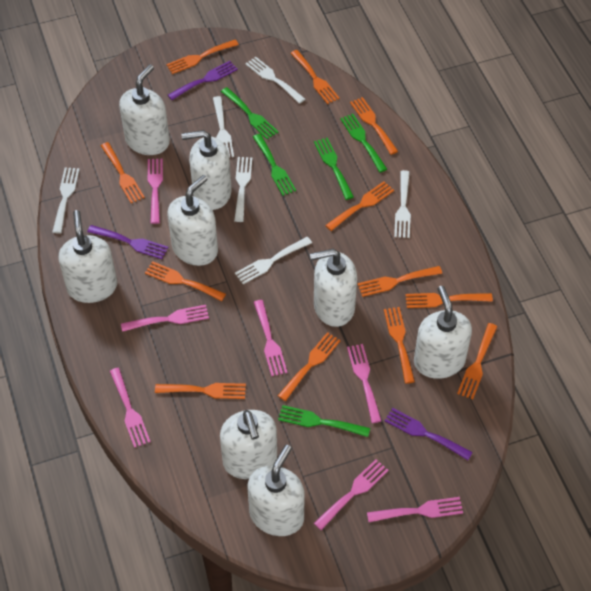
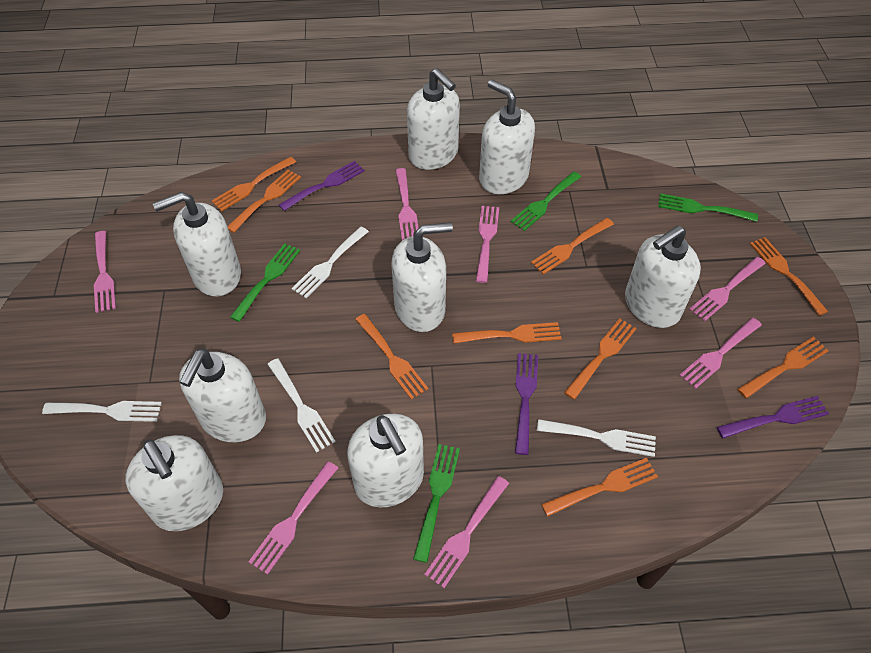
green fork: [221,87,278,139] [253,134,296,196] [278,405,370,437] [314,137,354,200] [340,114,387,172] = 5 -> [230,243,300,322] [413,444,460,563] [511,172,581,231] [658,193,758,222] = 4
orange fork: [101,142,145,203] [145,261,226,301] [155,383,246,399] [166,39,239,74] [278,332,341,401] [291,50,340,104] [325,181,394,231] [350,97,398,155] [357,266,442,297] [384,307,415,384] [405,293,493,308] [457,323,498,399] = 12 -> [212,157,296,211] [227,170,301,233] [355,314,428,399] [452,322,562,344] [531,218,614,275] [541,458,658,517] [564,318,637,400] [737,336,829,399] [750,237,828,316] = 9
white fork: [52,167,80,233] [213,96,234,158] [234,157,252,222] [235,237,312,284] [245,56,305,104] [394,170,411,238] = 6 -> [42,401,162,422] [267,358,336,453] [292,227,369,298] [537,419,656,457] = 4

